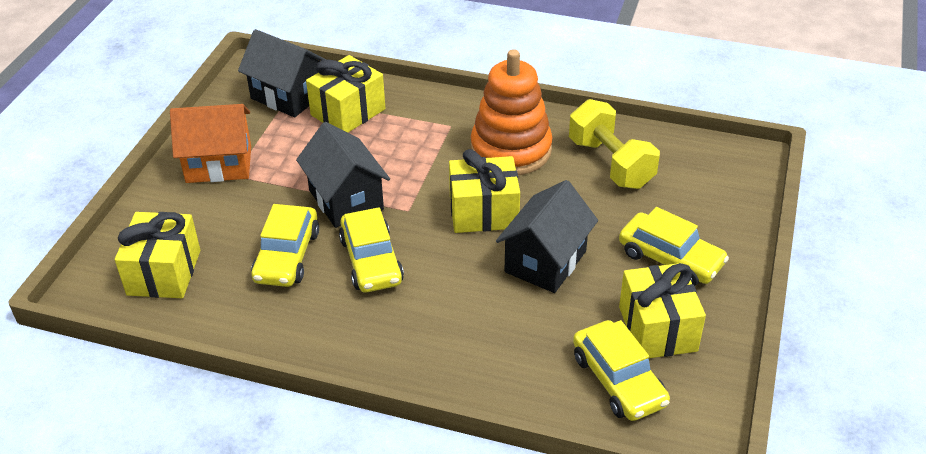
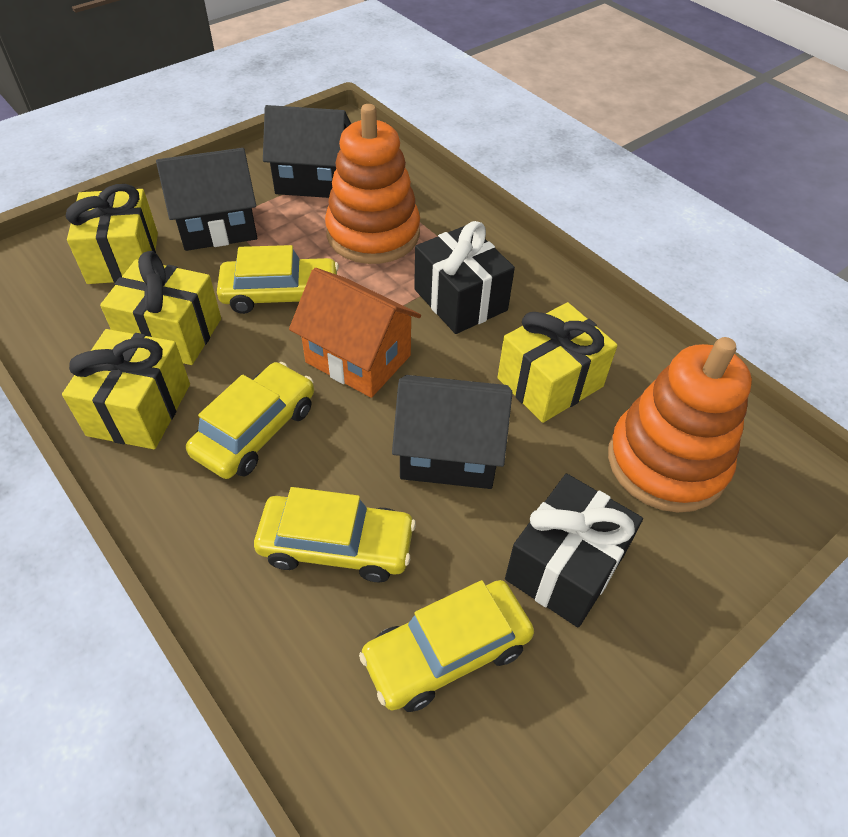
black gift: none = 0 -> [414,221,515,334] [505,474,643,627] = 2
orange stacking toy: [471,49,553,175] = 1 -> [325,104,420,264] [608,337,752,513] = 2
yellow dumbbell: [569,99,660,189] = 1 -> none = 0

